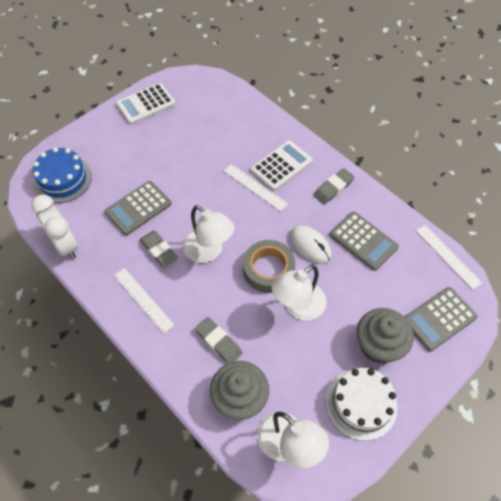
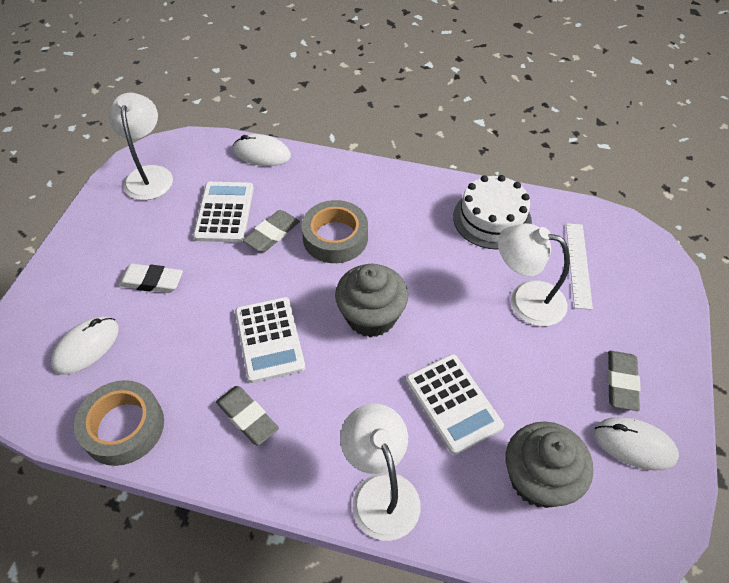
blue cake: [32,147,92,203] = 1 -> none = 0
grey calculator: [105,181,172,235] [330,211,399,271] [405,287,478,351] = 3 -> none = 0
grey tape: [243,240,295,293] = 1 -> [74,380,164,466] [301,200,368,263] = 2
white calculator: [116,83,176,124] [251,140,313,191] = 2 -> [193,182,254,242] [235,297,305,383] [406,354,504,455] = 3
white clock: [31,195,79,259] = 1 -> none = 0
white eraser: none = 0 -> [118,263,183,293] = 1
white mouse: [290,225,332,264] = 1 -> [51,317,119,375] [233,134,291,166] [594,417,679,470] = 3
white ruler: [114,268,174,334] [224,164,288,211] [416,225,482,290] = 3 -> [566,223,593,310] = 1

